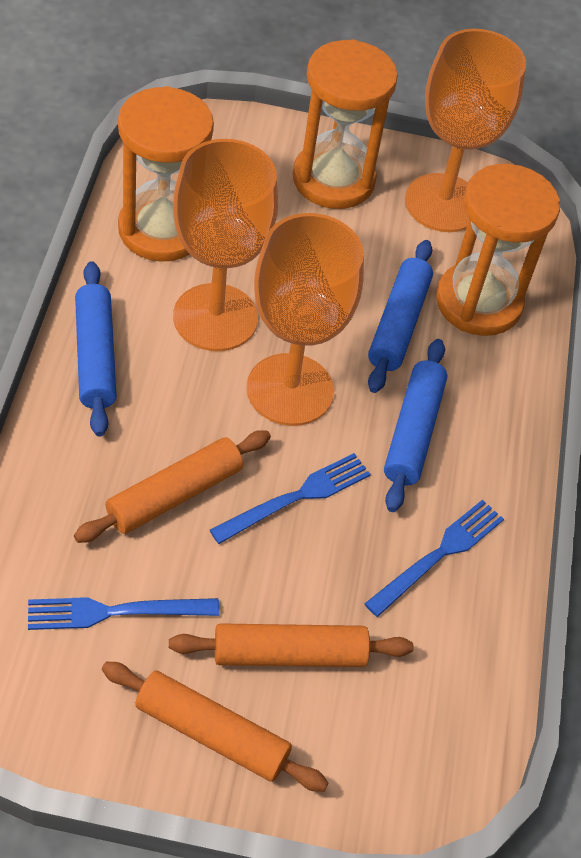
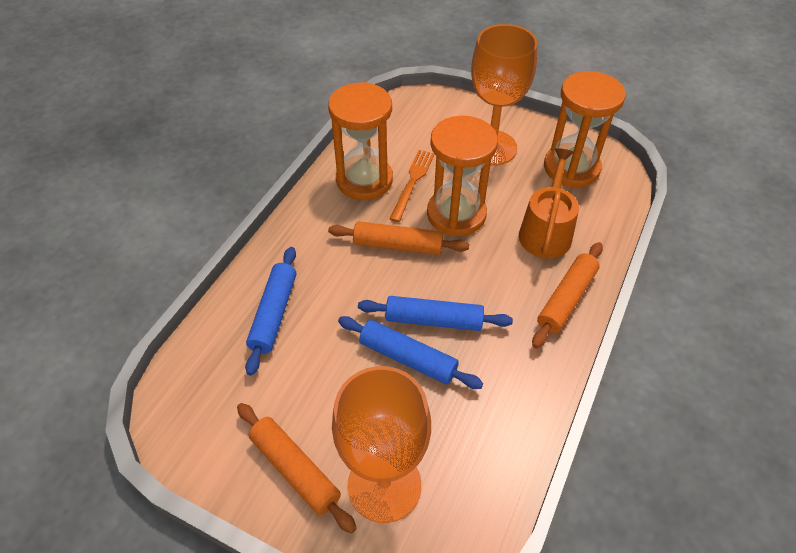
blue fork: [28,597,219,630] [210,453,371,544] [364,500,504,617] = 3 -> none = 0
orange fork: none = 0 -> [390,150,435,222] = 1
orange goblet: [173,139,278,351] [247,213,364,426] [405,29,526,232] = 3 -> [332,366,431,523] [471,24,537,166] = 2
orange watering can: none = 0 -> [519,148,579,259] = 1

